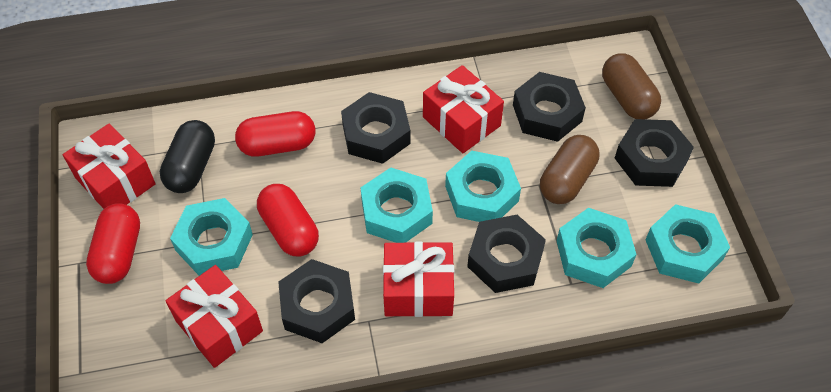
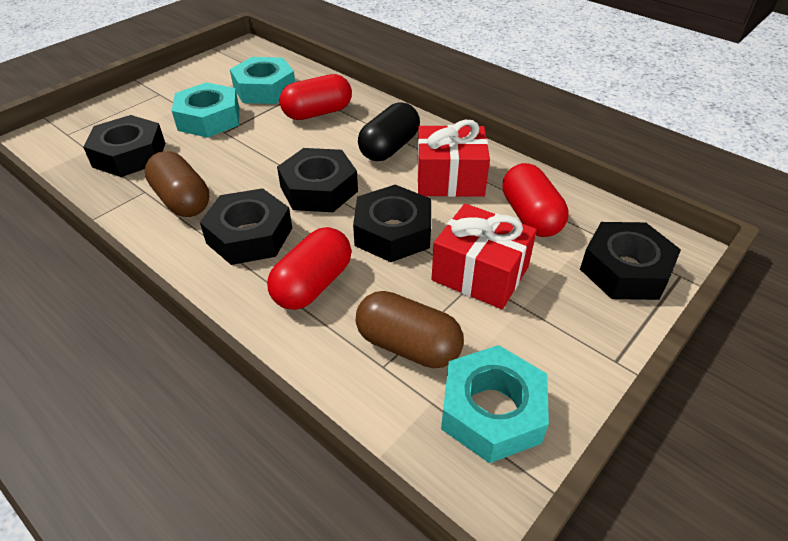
red gift: [63,124,156,209] [165,265,263,368] [383,242,454,317] [423,65,504,153] = 4 -> [417,120,490,197] [432,204,537,309] = 2
turquoise nut: [170,198,253,276] [361,167,433,243] [445,150,521,222] [557,208,637,288] [646,204,730,284] = 5 -> [172,82,239,138] [230,57,295,104] [441,345,549,463] = 3

